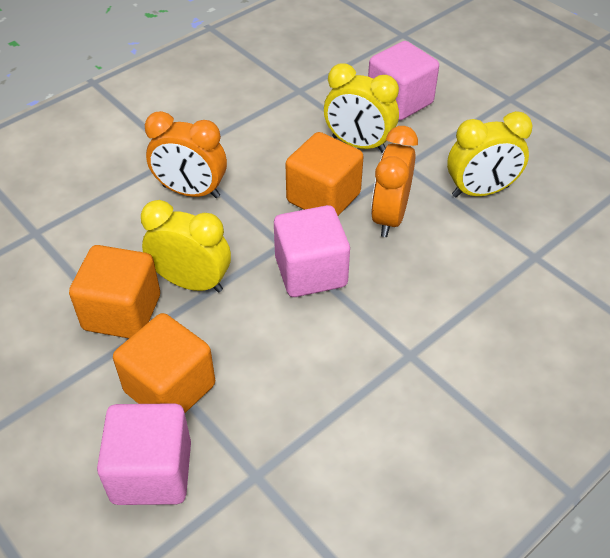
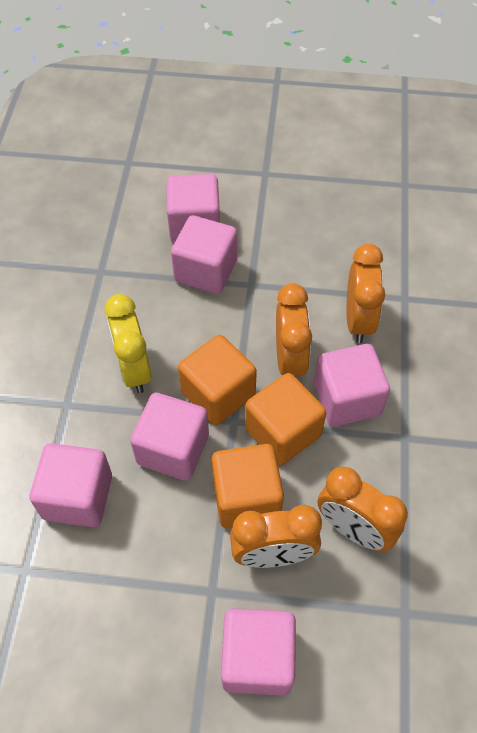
orange clock: [145,111,227,198] [371,126,418,237] = 2 -> [230,505,322,568] [276,283,312,377] [317,467,408,552] [347,244,385,343] = 4
pink cube: [97,403,191,505] [274,205,350,297] [368,41,439,120] = 3 -> [30,443,112,527] [130,393,209,481] [167,174,220,243] [171,215,237,294] [221,608,296,696] [314,344,390,427] = 6
yellow clock: [141,200,231,293] [324,63,399,153] [447,111,532,197] = 3 -> [105,294,152,393] = 1

